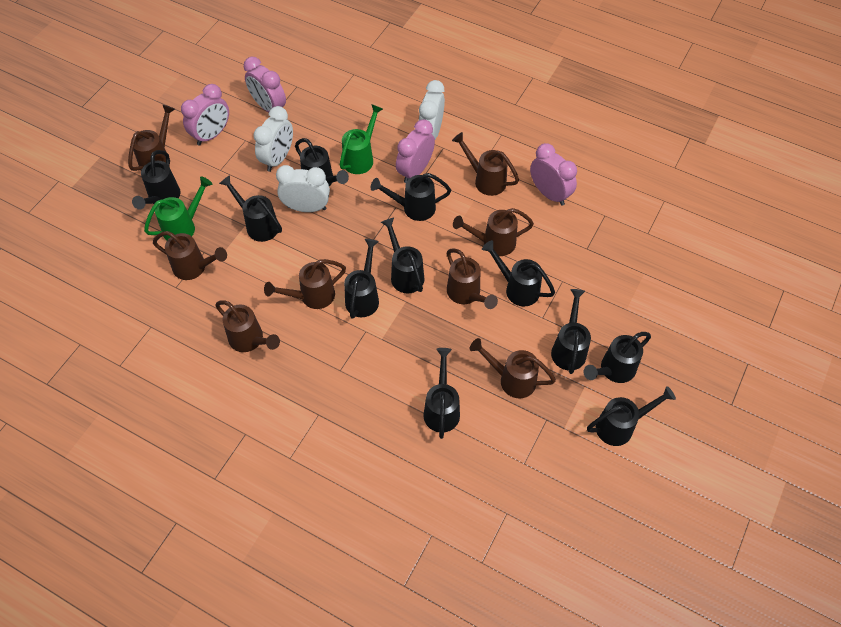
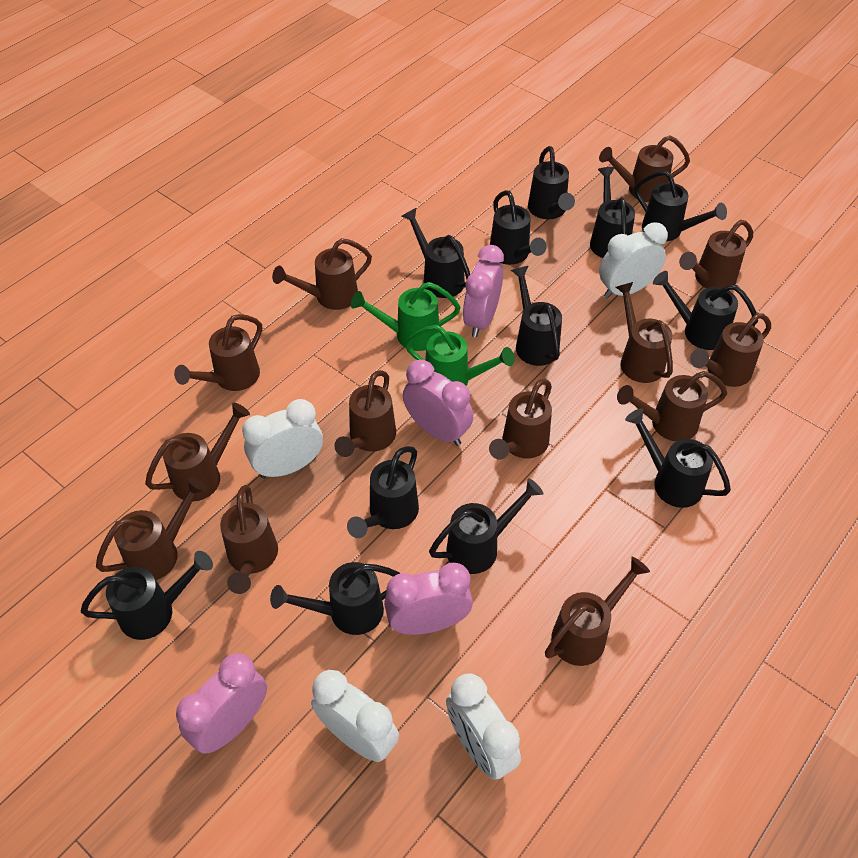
black watering can: [132,150,180,210] [219,175,282,242] [295,138,349,186] [344,239,379,319] [371,173,451,221] [381,218,424,293] [424,348,460,439] [482,240,555,306] [551,289,591,374] [583,332,651,383] [587,386,676,446] = 11 -> [81,551,213,640] [270,562,400,635] [347,446,419,538] [402,208,470,298] [429,478,543,574] [490,190,547,265] [511,266,562,366] [528,146,575,219] [590,167,635,258] [625,408,731,508] [635,170,727,241] [653,271,758,350] = 12
brown watering can: [128,105,175,171] [153,231,227,280] [215,300,280,352] [264,259,346,309] [447,248,498,309] [452,132,519,196] [453,208,534,256] [470,338,556,398] = 8 -> [96,477,207,580] [145,403,250,501] [174,314,262,391] [220,485,278,594] [272,238,372,310] [334,370,396,457] [489,379,552,460] [545,557,650,666] [599,135,690,202] [616,282,673,383] [617,371,727,441] [679,220,753,288] [690,313,771,387] = 13
white clock: [253,106,293,172] [276,165,330,212] [419,80,445,140] = 3 -> [242,399,323,479] [311,670,399,762] [446,673,521,780] [599,222,668,299] = 4

